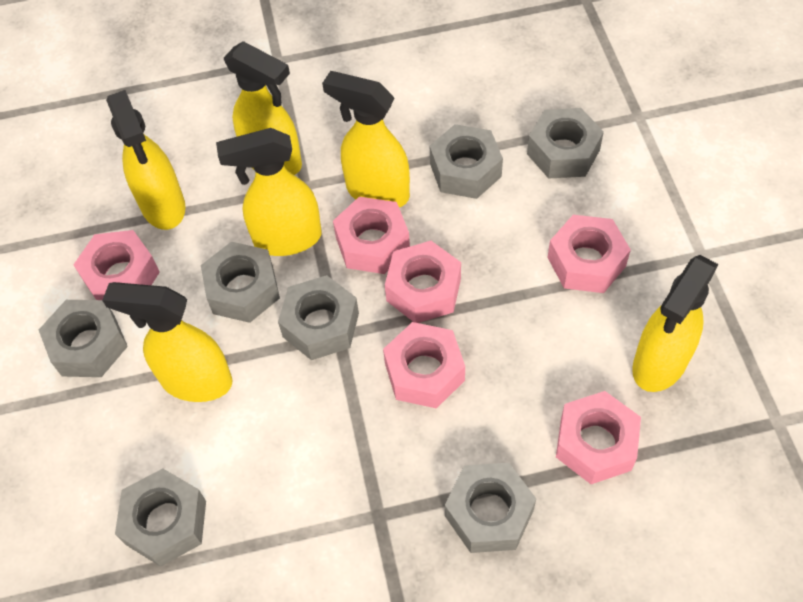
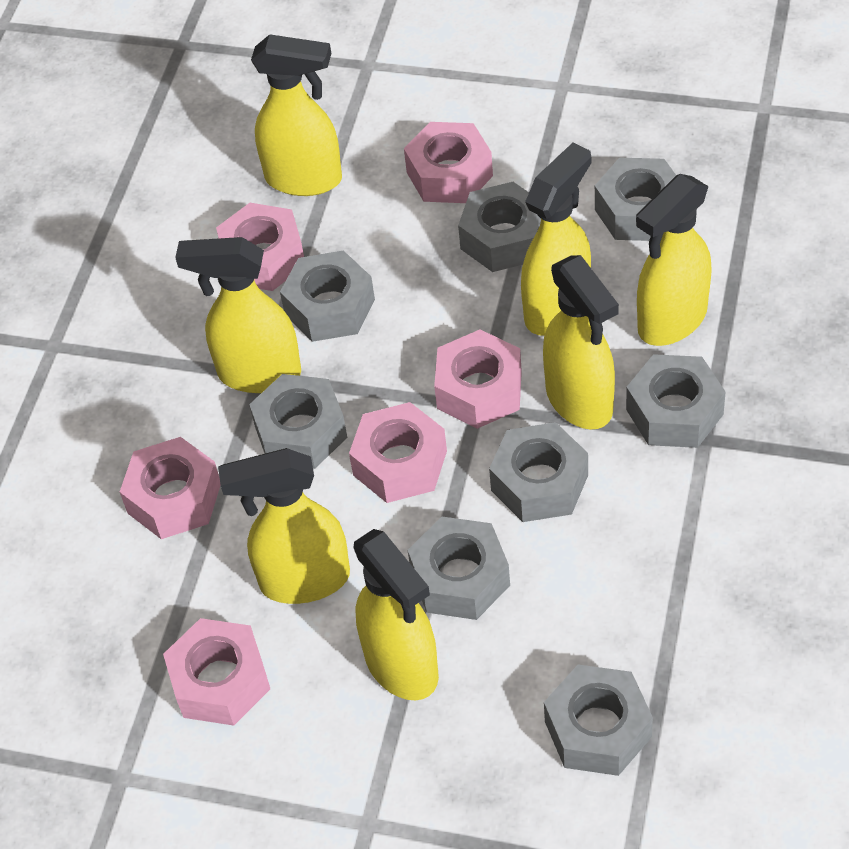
grey nut: [39,300,128,377] [115,468,206,567] [201,242,280,323] [278,275,359,360] [430,124,503,199] [445,463,536,553] [527,108,604,179] = 7 -> [249,374,347,469] [280,250,375,342] [408,517,510,620] [458,182,541,272] [489,422,588,522] [544,665,653,776] [595,158,676,241] [626,354,726,448] = 8
yellow spray bottle: [102,282,233,402] [106,90,185,230] [216,128,321,256] [224,41,302,175] [322,71,410,207] [632,255,719,392] = 6 -> [175,237,301,393] [218,448,350,604] [251,34,342,196] [353,529,439,700] [521,143,591,336] [543,255,619,430] [636,174,712,346] = 7

